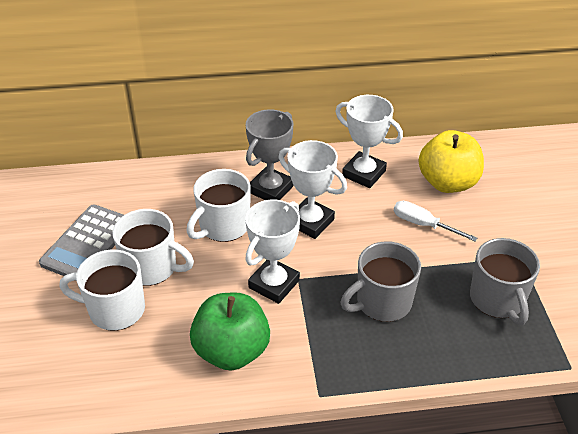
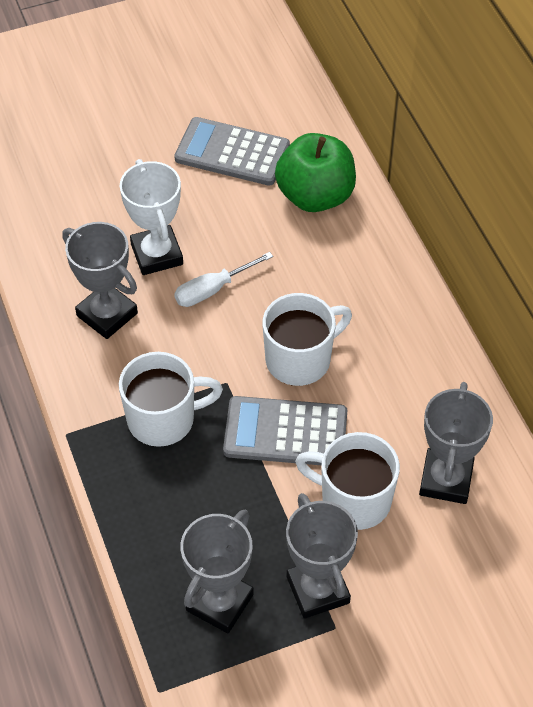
grey calculator: [39,204,124,281] = 1 -> [174,117,290,186] [223,396,347,465] = 2
grey mug: [340,241,421,322] [470,238,540,326] = 2 -> none = 0
grey trophy: [246,109,293,200] = 1 -> [62,222,138,339] [180,510,254,633] [286,493,358,619] [419,382,493,504] = 4
white trophy: [245,199,300,304] [279,140,347,239] [335,95,403,188] = 3 -> [120,159,183,275] = 1
yellow apple: [418,130,484,193] = 1 -> none = 0

